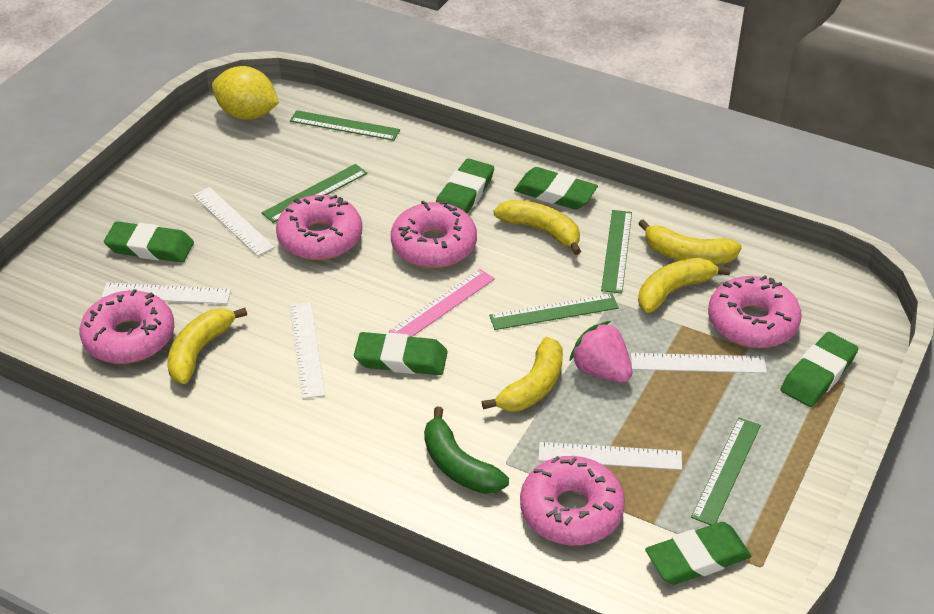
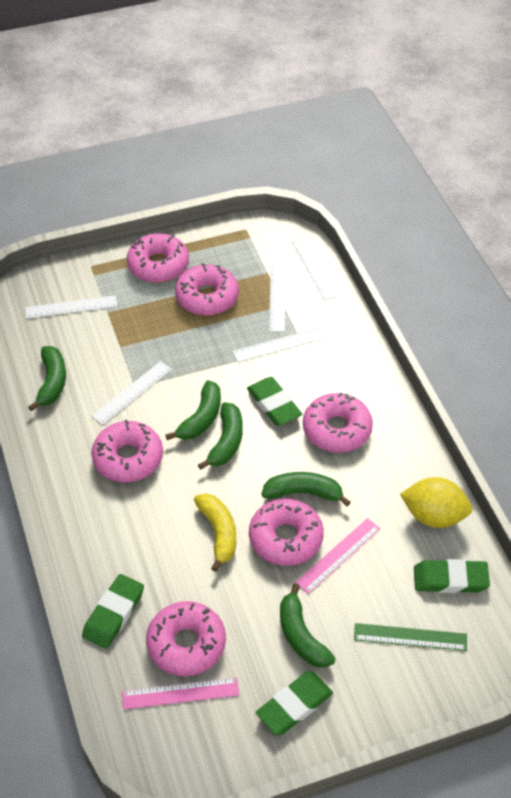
green banana: [424,407,509,494] = 1 -> [28,346,66,411] [165,380,221,440] [198,402,243,470] [262,472,351,506] [280,583,336,668] = 5
green eraser: [104,221,194,263] [354,332,448,375] [436,158,494,214] [514,167,598,210] [645,522,751,585] [780,332,858,407] = 6 -> [82,574,144,649] [247,377,302,426] [256,671,333,735] [414,559,490,593] = 4
green ruler: [262,164,367,223] [290,110,400,141] [489,294,619,330] [601,210,632,294] [691,417,761,525] = 5 -> [354,623,467,651] = 1
pink donut: [79,289,174,364] [276,195,362,260] [391,201,477,268] [520,456,625,545] [708,275,802,348] = 5 -> [91,419,163,482] [127,233,189,283] [146,601,226,676] [175,263,239,316] [249,499,324,566] [303,393,373,453] = 6
pink ruler: [389,269,495,337] = 1 -> [122,677,239,709] [295,518,380,594] = 2
pink strawberry: [569,321,632,383] = 1 -> none = 0
yellow banana: [167,308,247,384] [482,337,563,411] [494,200,581,255] [638,219,742,264] [638,258,730,313] = 5 -> [194,493,236,572] = 1

